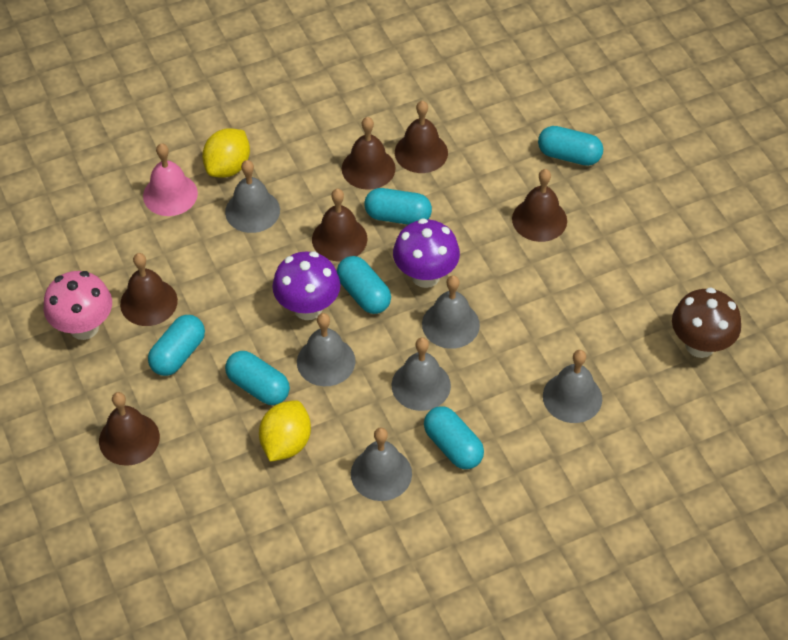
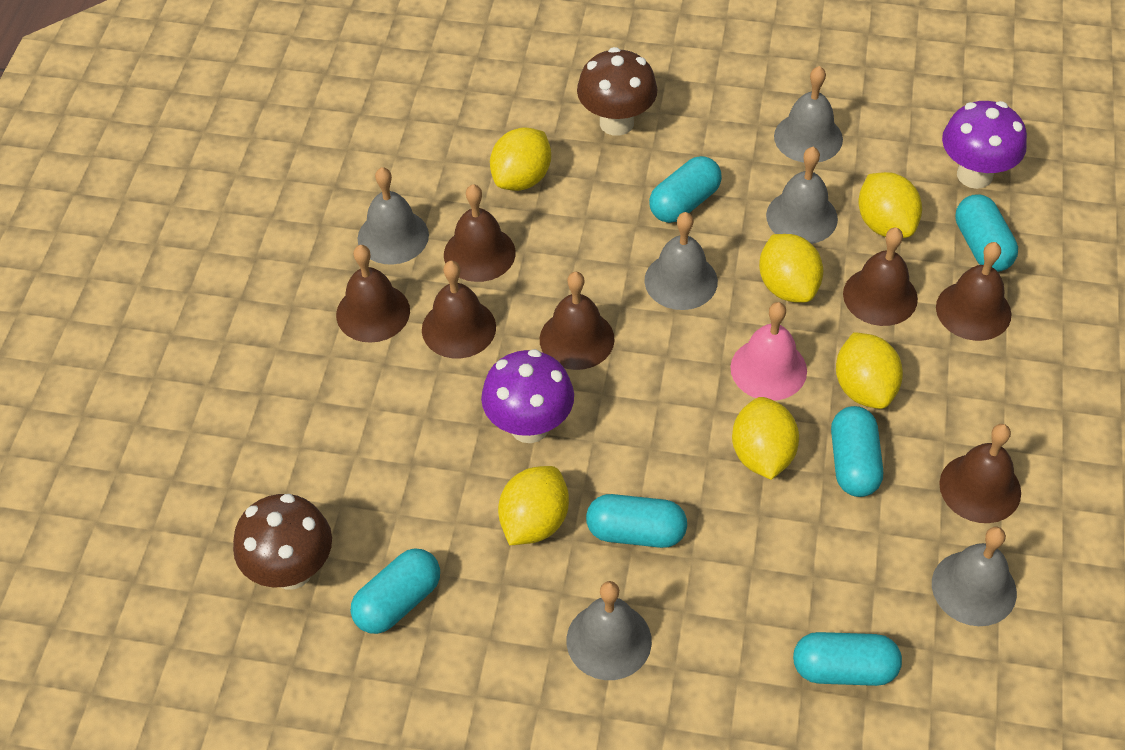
brown bell: [99,392,160,466] [120,253,178,326] [312,189,367,262] [342,117,396,190] [395,101,448,173] [512,169,567,242] = 6 -> [336,245,410,343] [422,261,496,359] [444,184,516,282] [540,272,615,370] [843,228,918,326] [936,242,1011,341] [939,424,1021,523] = 7
brown mushroom: [672,287,741,358] = 1 -> [233,494,332,590] [577,47,658,136] = 2
pink mushroom: [43,271,112,340] = 1 -> none = 0
yellow lemon: [202,128,250,178] [259,400,311,462] = 2 -> [490,128,551,191] [498,466,569,545] [732,397,799,480] [759,234,823,303] [836,332,903,409] [858,172,922,238] = 6

